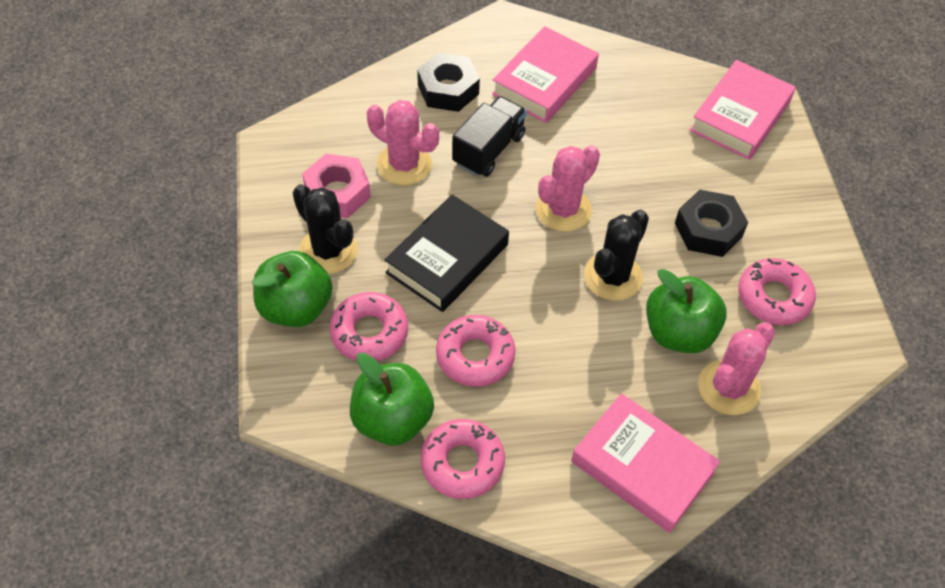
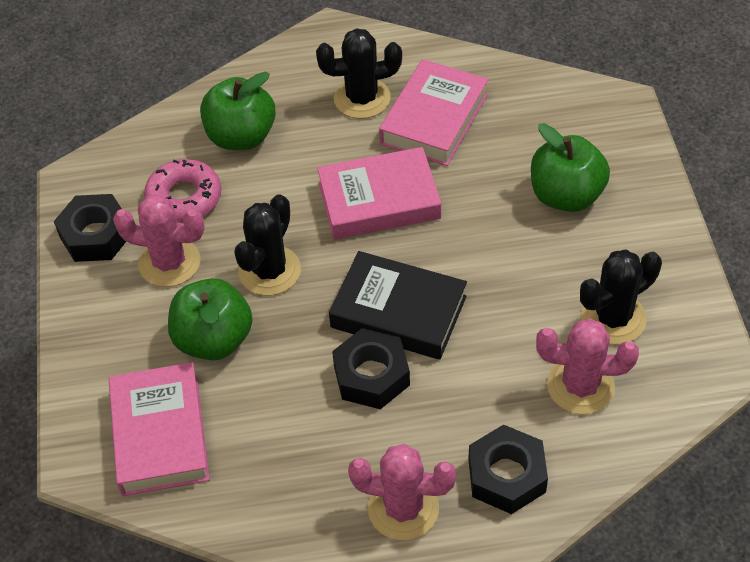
black cactus: [293,184,357,274] [584,210,649,301] = 2 -> [234,194,301,296] [316,28,402,119] [580,249,662,345] = 3
black nut: [417,53,480,112] [675,190,748,257] = 2 -> [54,194,126,262] [332,328,410,409] [468,424,548,514] = 3
black truck: [452,96,527,177] = 1 -> none = 0
pink donut: [329,292,408,361] [421,419,505,499] [436,315,516,387] [738,258,816,325] = 4 -> [144,159,221,223] = 1
pink nut: [302,154,371,218] = 1 -> none = 0

